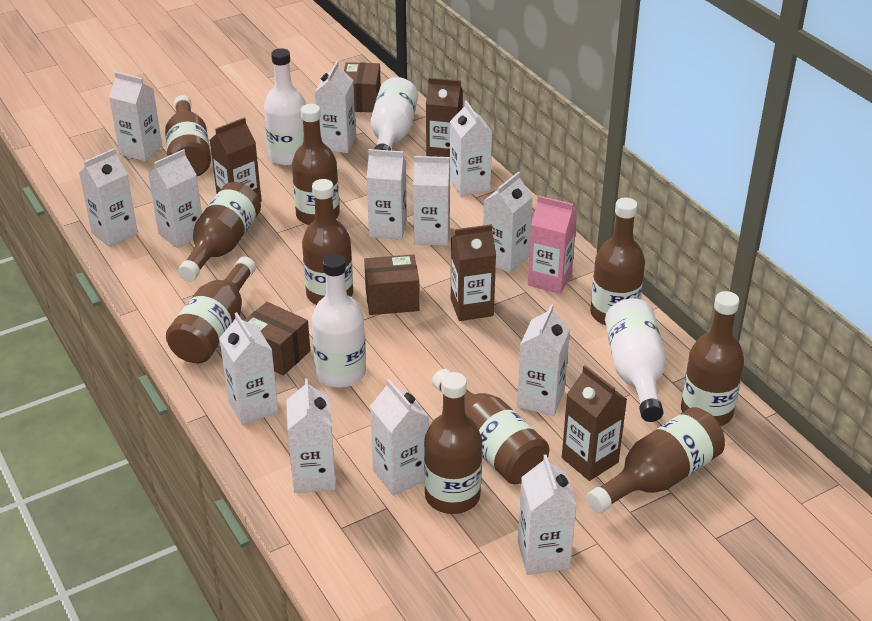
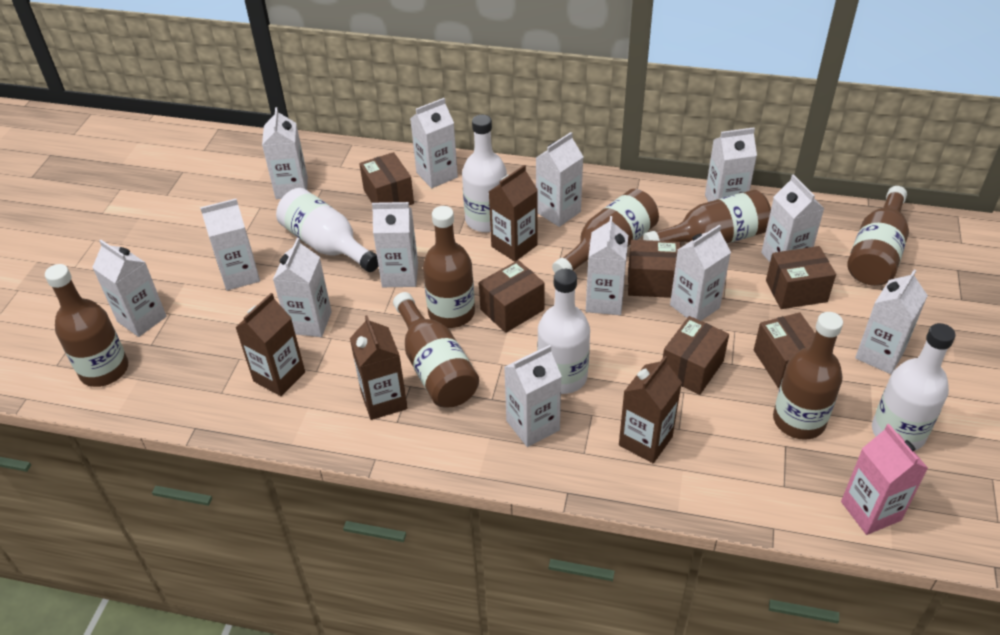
brown bottle: [165,95,211,176] [166,257,256,363] [178,182,261,282] [292,104,340,225] [302,179,353,305] [424,372,482,514] [432,369,549,484] [586,407,725,513] [590,198,645,326] [681,291,744,426] = 10 -> [45,264,128,387] [393,292,479,408] [423,206,475,328] [552,189,659,273] [643,190,771,243] [773,312,843,440] [847,186,909,286] = 7
brown box: [244,302,310,376] [344,62,381,112] [364,254,420,315] = 3 -> [359,152,414,205] [479,260,545,333] [628,240,681,298] [663,316,729,395] [754,312,815,388] [766,246,836,309] = 6

